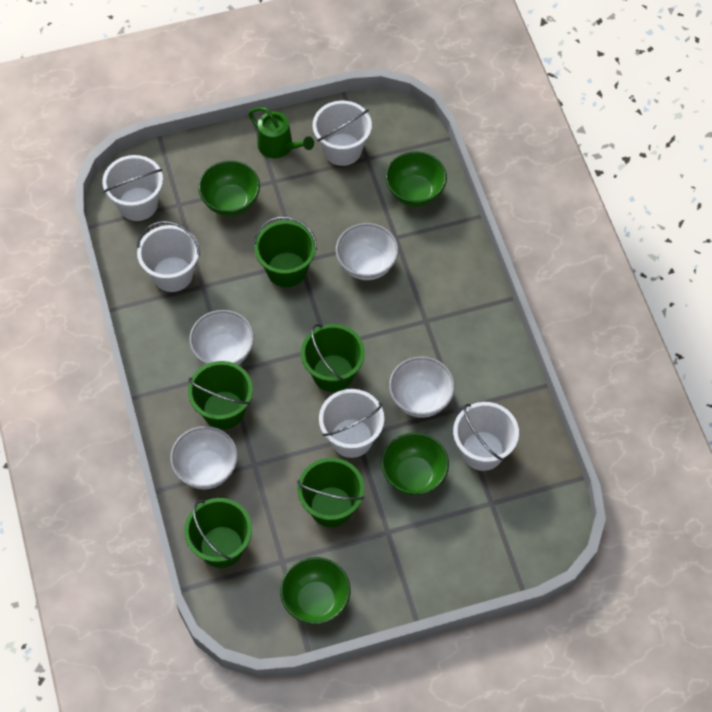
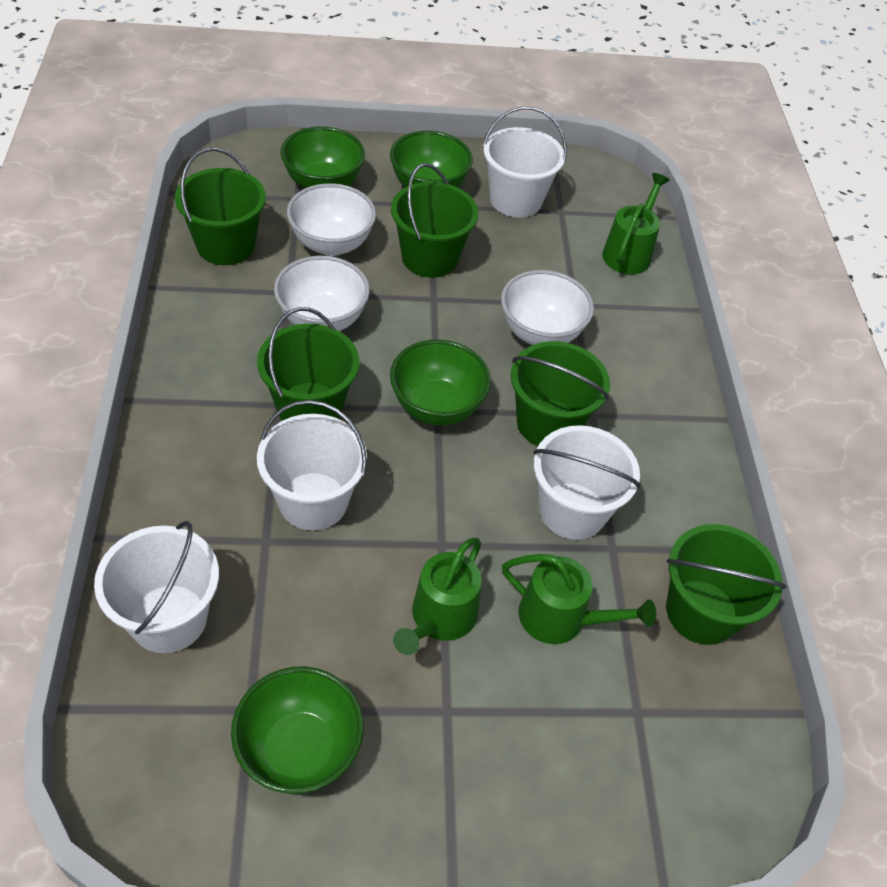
green watering can: [248,107,314,158] = 1 -> [393,538,482,655] [502,554,656,644] [602,173,670,274] = 3
white bowl: [170,426,238,489] [189,310,254,365] [336,223,399,280] [389,356,455,418] = 4 -> [274,256,370,331] [287,183,376,256] [501,270,594,345] = 3
white bucket: [102,155,163,221] [137,221,200,292] [313,101,372,166] [319,389,384,458] [453,402,519,471] = 5 -> [94,521,219,653] [257,400,367,531] [483,106,567,218] [534,425,640,540] = 4

